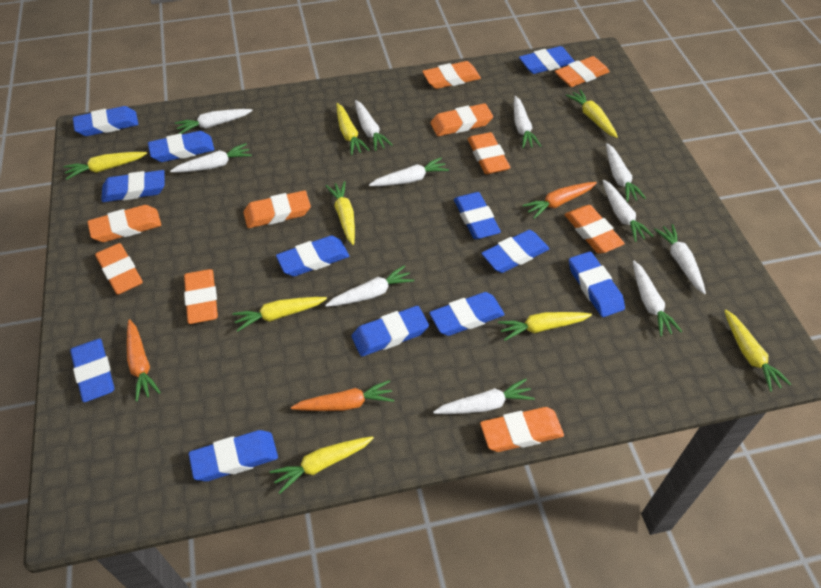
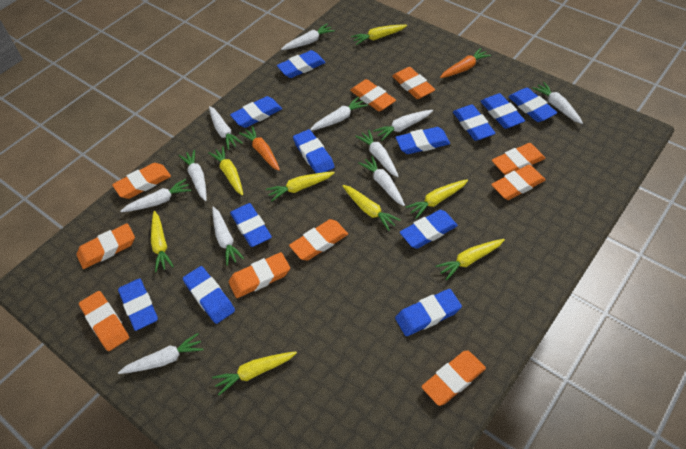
orange carrot: [127,319,161,402] [291,380,394,411] [522,182,597,219] = 3 -> [239,126,280,171] [440,48,491,78] = 2

